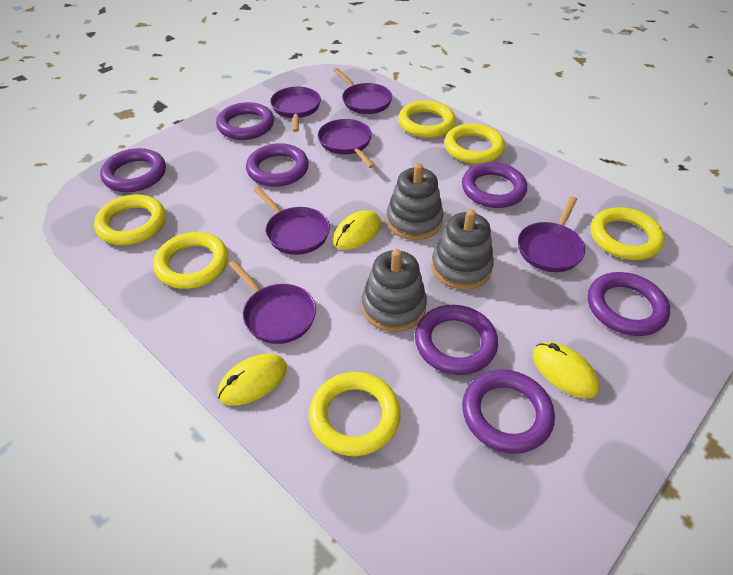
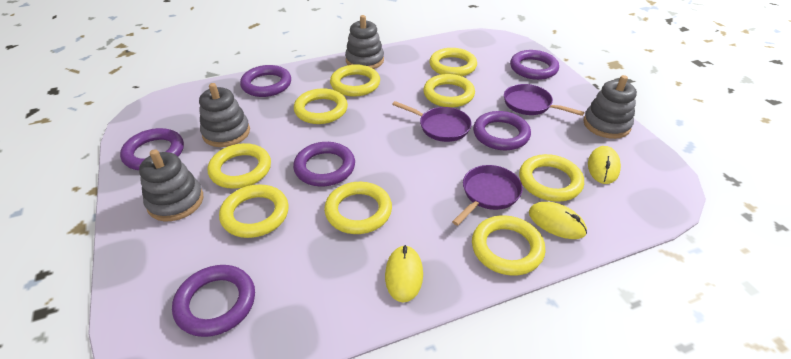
grey stacking toy: [362,249,427,332] [386,163,444,240] [431,209,494,290] = 3 -> [139,149,203,221] [199,83,250,147] [345,15,384,69] [583,75,637,139] = 4
purple pan: [228,260,316,344] [254,187,330,255] [270,87,321,132] [318,119,375,168] [333,68,392,114] [518,196,585,272] = 6 -> [392,101,472,142] [452,165,523,226] [504,84,585,116] = 3
purple ring: [100,148,166,192] [216,102,274,140] [246,143,309,187] [415,305,498,375] [462,162,527,208] [462,370,555,454] [588,272,670,336] = 7 -> [120,128,184,170] [172,265,255,337] [240,65,291,97] [293,142,355,186] [473,111,531,150] [510,50,559,80] = 6
yellow ring: [94,194,166,245] [153,232,229,289] [309,372,401,456] [398,100,456,138] [444,123,505,164] [591,207,665,260] = 6 -> [208,143,271,189] [219,185,289,238] [294,88,348,124] [324,182,392,234] [330,64,380,97] [423,74,475,107] [429,48,477,76] [472,215,546,276] [519,154,584,202] = 9

